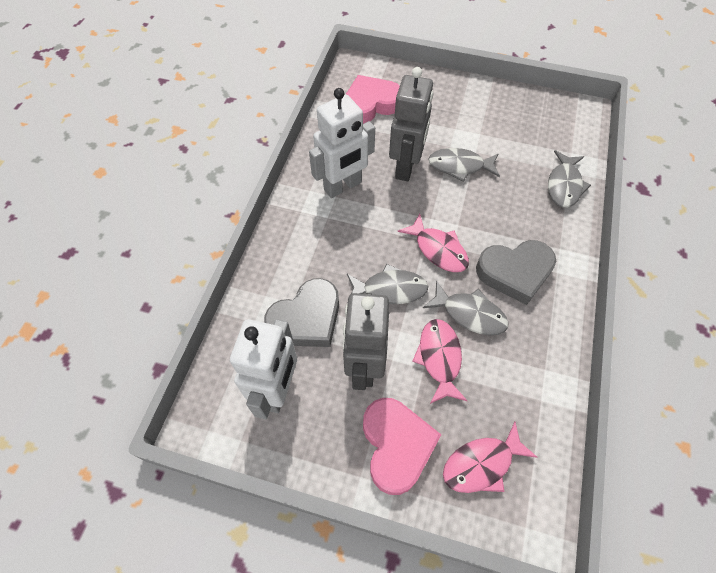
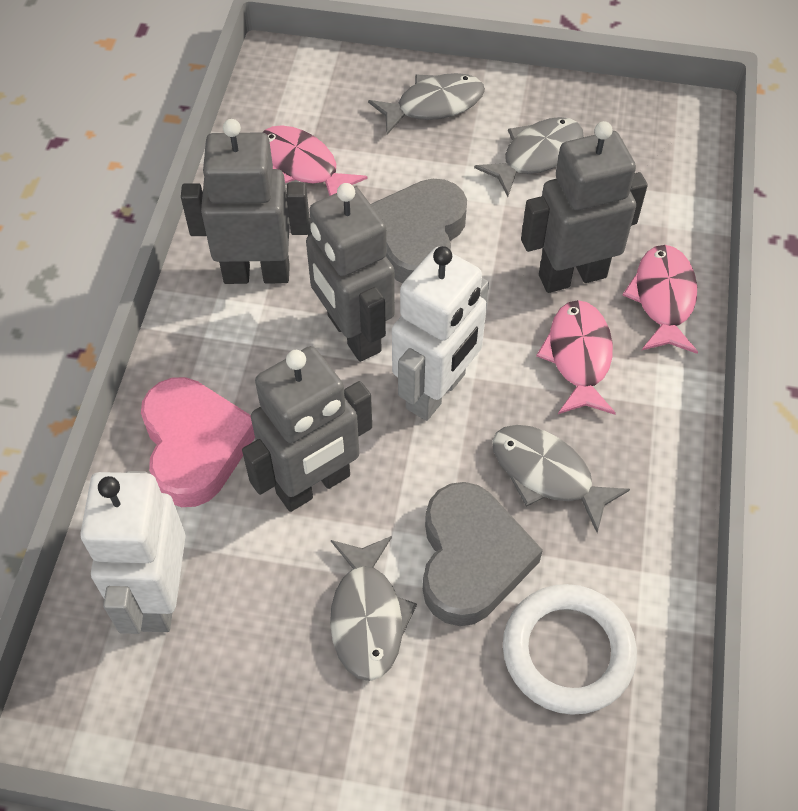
grey robot: [343,293,389,390] [389,67,433,181] = 2 -> [181,119,309,284] [242,346,372,512] [306,183,395,362] [521,121,648,293] = 4
pink heart: [346,75,400,124] [363,398,441,495] = 2 -> [141,377,255,507] = 1
white ring: none = 0 -> [503,584,637,715] = 1

